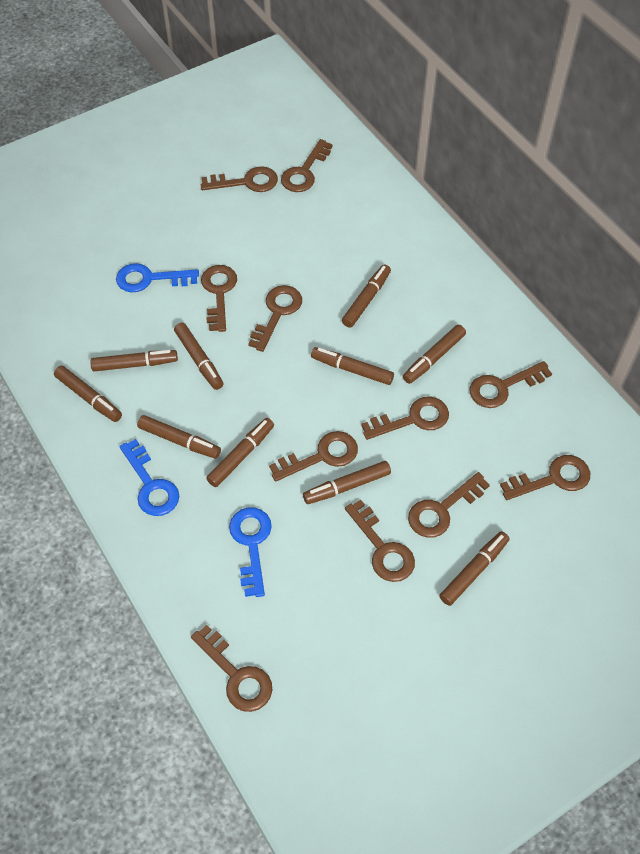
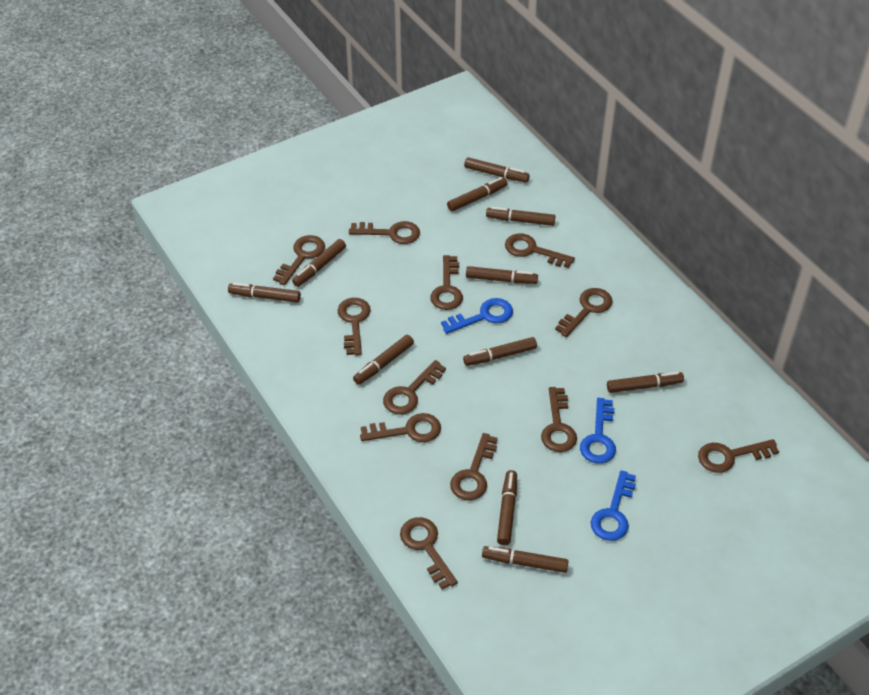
brown key: [191,625,272,712] [201,166,278,192] [201,265,237,332] [248,285,302,352] [269,431,358,482] [281,139,333,192] [345,500,415,582] [361,396,449,440] [408,472,490,538] [469,361,552,408] [500,455,590,500] = 11 -> [273,235,325,285] [338,298,371,356] [349,221,420,244] [360,413,441,442] [383,360,446,415] [400,517,458,589] [430,255,463,310] [450,433,498,500] [505,233,575,268] [541,387,577,452] [555,288,613,337] [698,439,779,473] = 12
brown marker: [54,366,122,422] [90,350,178,372] [137,415,221,459] [174,323,223,390] [206,418,274,487] [303,461,391,504] [311,347,394,385] [342,264,391,328] [403,325,466,384] [439,531,509,606] = 10 -> [228,283,301,303] [292,239,346,287] [353,335,414,385] [447,177,507,211] [463,337,537,366] [464,157,530,182] [466,266,538,284] [482,546,569,573] [486,207,555,226] [497,470,517,545] [607,372,684,393] = 11

